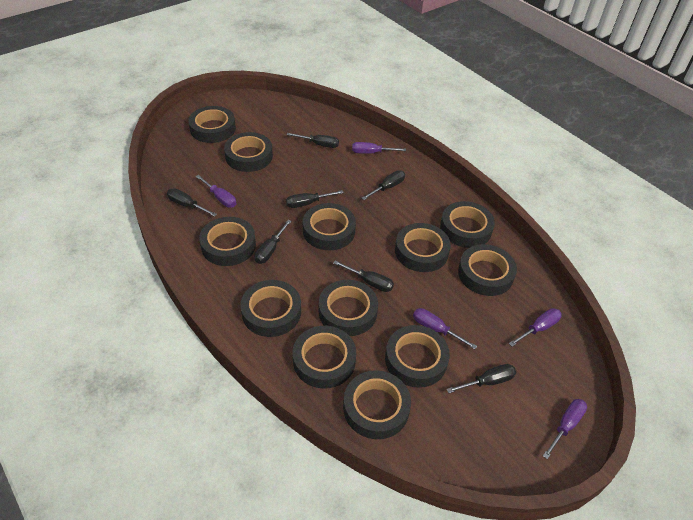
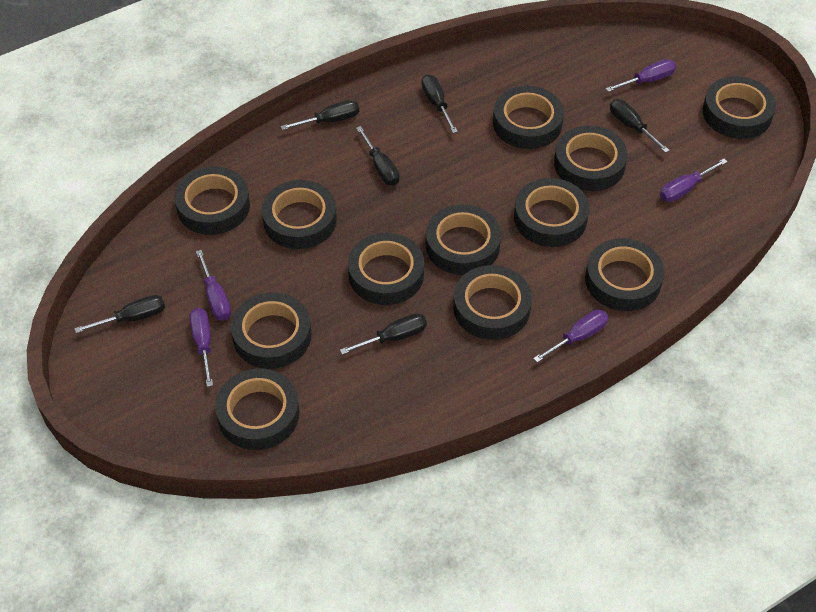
black screwdriver: [167,188,217,217] [255,220,291,264] [286,190,344,208] [287,133,339,148] [333,260,394,292] [362,170,405,200] [447,364,516,393] = 7 -> [74,295,165,333] [281,100,359,130] [340,313,427,355] [356,126,399,186] [421,74,458,133] [610,99,669,153] = 6

